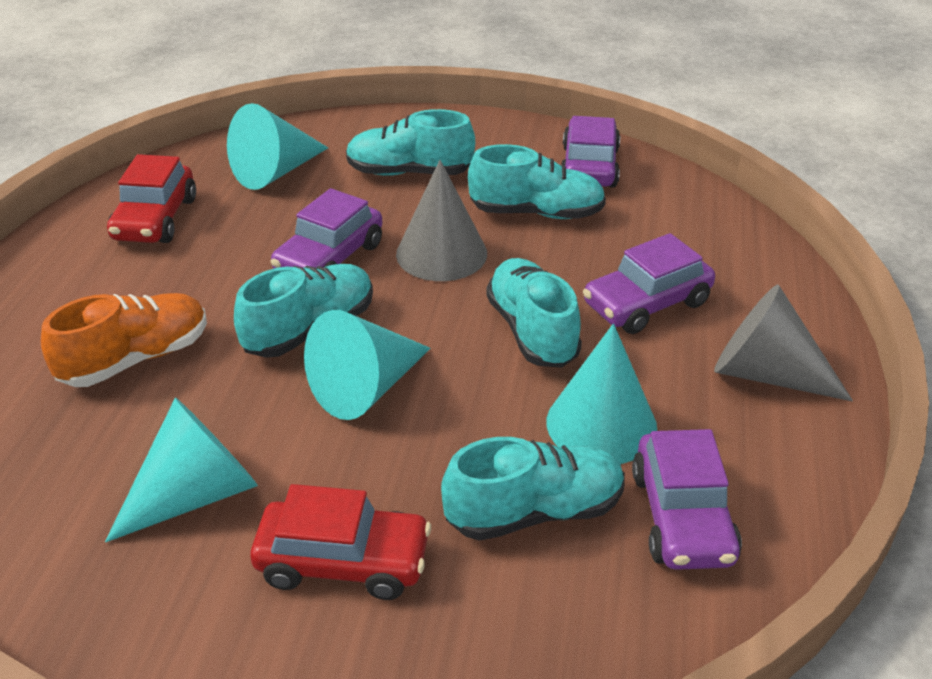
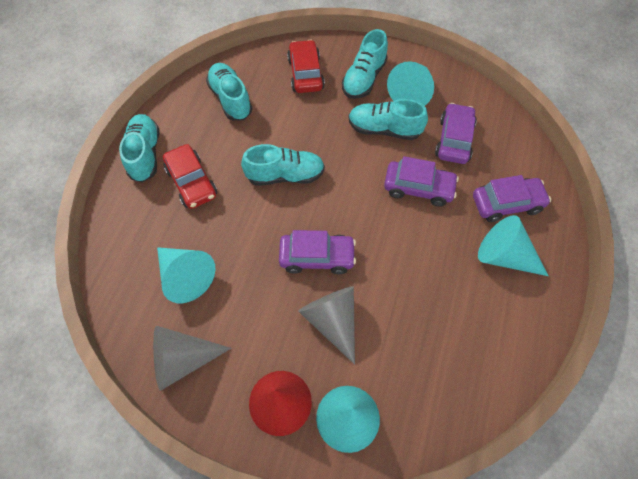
orange shoe: [41,293,207,387] = 1 -> none = 0
red cone: none = 0 -> [249,371,312,436] = 1

